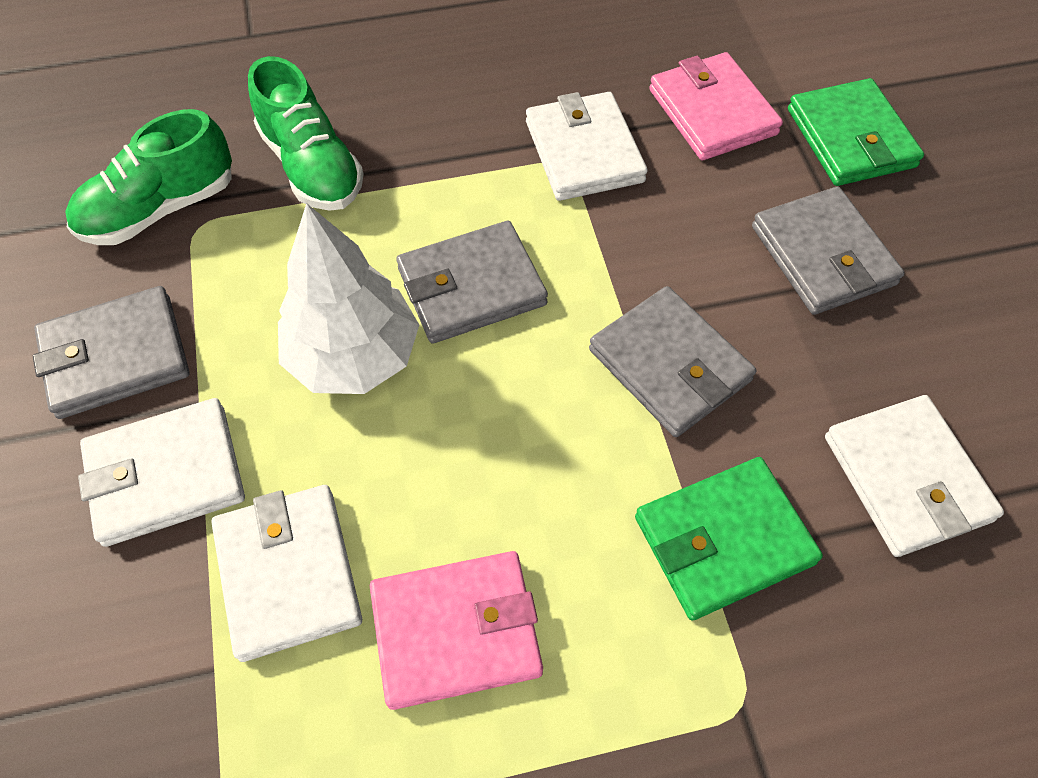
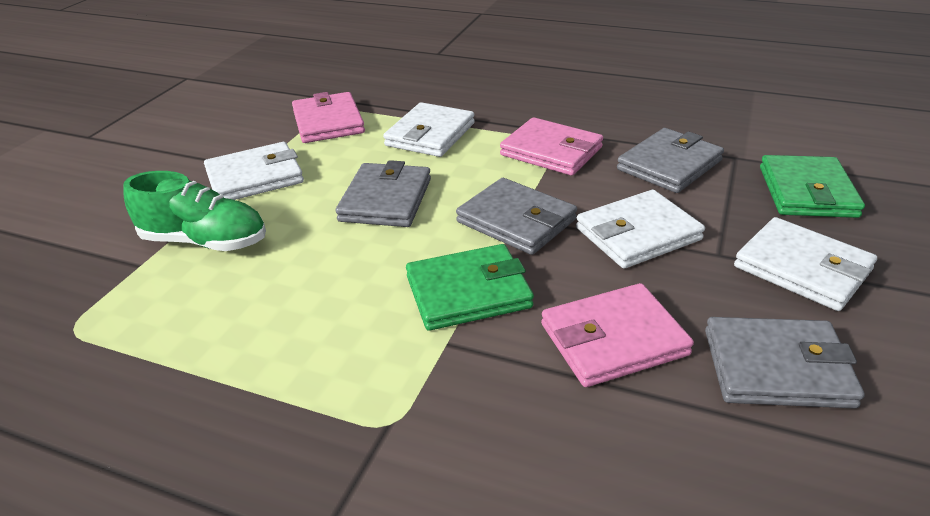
green shoe: [65,109,232,245] [248,56,364,211] = 2 -> [123,171,266,251] = 1
pink wallet: [370,551,543,710] [649,52,783,160] = 2 -> [292,92,365,143] [500,117,603,176] [541,283,694,387] = 3
white tree: [278,203,419,394] = 1 -> none = 0

